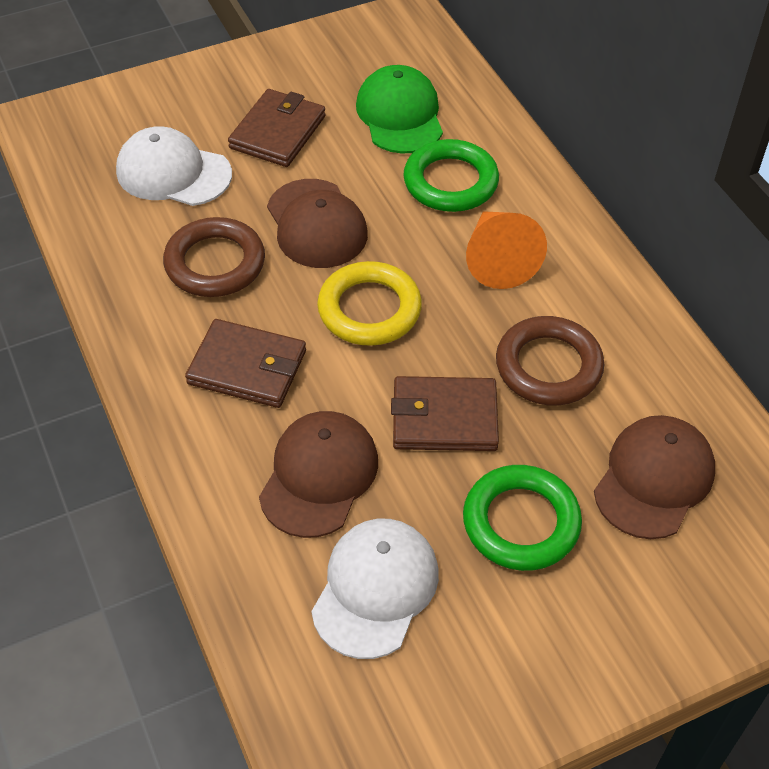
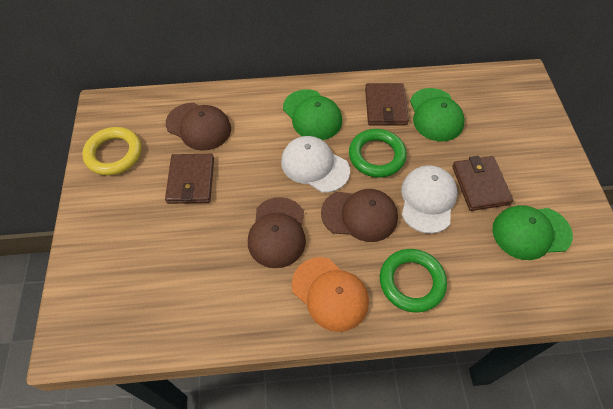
brown ring: [163,217,265,297] [496,316,604,406] = 2 -> none = 0
green cap: [356,65,443,154] = 1 -> [283,89,342,140] [410,88,465,141] [492,205,573,260] = 3
orange cap: none = 0 -> [291,257,369,332] = 1
orange cone: [466,211,547,289] = 1 -> none = 0

